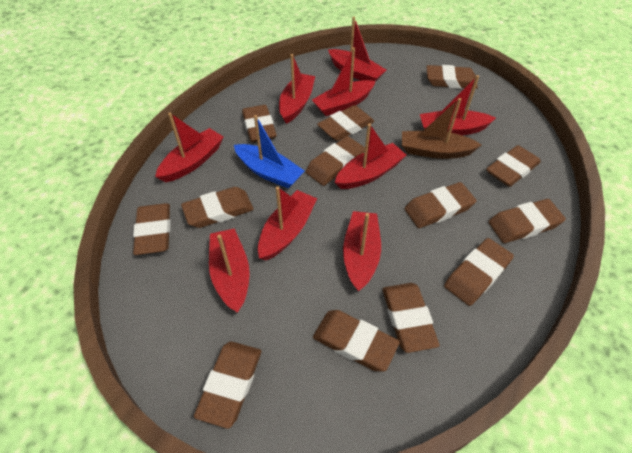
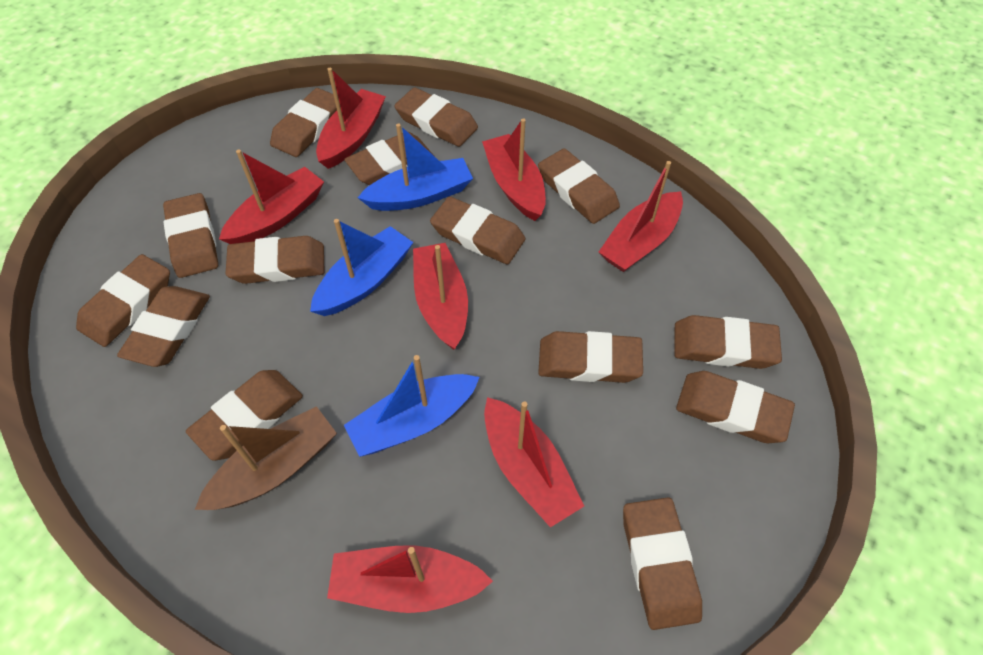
blue boat: [234,115,305,189] = 1 -> [310,219,413,316] [344,355,480,457] [358,123,473,211] = 3
brown eraser: [133,203,171,255] [181,187,254,228] [194,341,261,429] [242,105,277,142] [306,136,365,186] [313,310,400,372] [317,105,374,141] [383,283,440,353] [404,182,477,228] [426,65,478,89] [444,238,514,306] [486,145,541,187] [489,199,566,243] = 13 -> [76,254,170,347] [117,286,210,367] [163,193,218,278] [186,370,303,461] [225,236,325,284] [270,88,337,157] [344,132,433,185] [394,87,478,147] [430,197,526,264] [538,148,620,224] [538,331,643,383] [623,497,702,630] [674,315,782,369] [676,371,795,443] = 14
red boat: [155,113,224,182] [209,228,250,313] [258,186,317,260] [279,54,315,124] [312,47,376,116] [328,17,386,81] [335,123,406,189] [343,211,381,291] [420,75,496,136] = 9 -> [219,150,324,244] [316,68,386,169] [327,545,493,613] [413,243,468,350] [482,118,546,221] [484,397,584,528] [599,161,683,272] = 7

